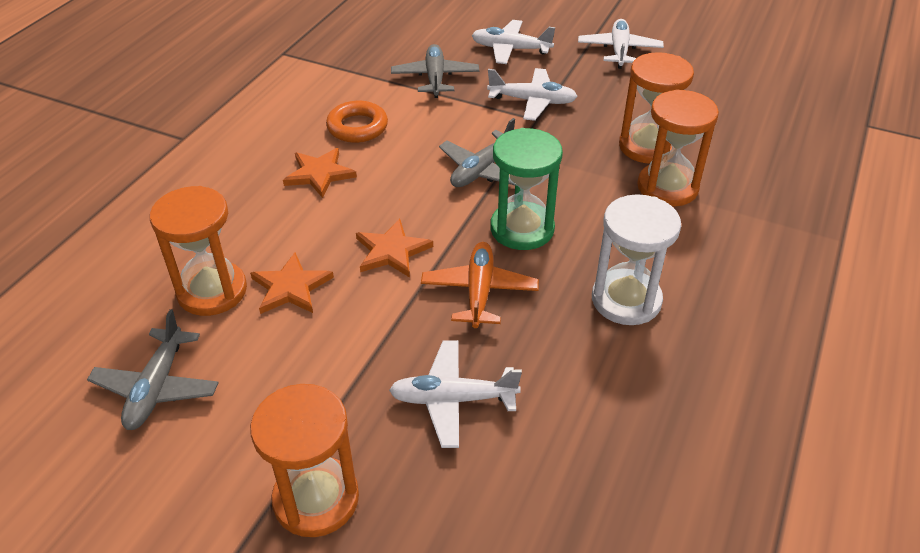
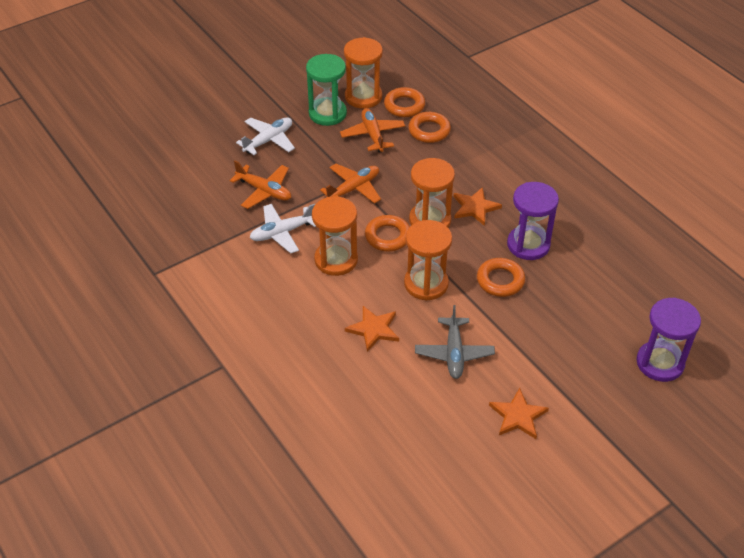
grey plane: [87,309,219,430] [391,44,479,98] [439,118,515,187] = 3 -> [415,305,495,379] = 1
orange plane: [421,242,539,328] = 1 -> [230,161,291,209] [320,164,381,204] [340,108,405,152] = 3
orange ring: [326,101,388,143] = 1 -> [365,215,410,251] [384,87,425,117] [408,112,451,143] [477,258,525,297] = 4
purple hourglass: none = 0 -> [507,182,559,260] [636,298,701,382] = 2
white hourglass: [592,194,681,325] = 1 -> none = 0
white plane: [389,340,522,448] [472,20,555,64] [487,68,578,121] [578,19,664,69] = 4 -> [236,117,295,155] [250,204,316,254] = 2

